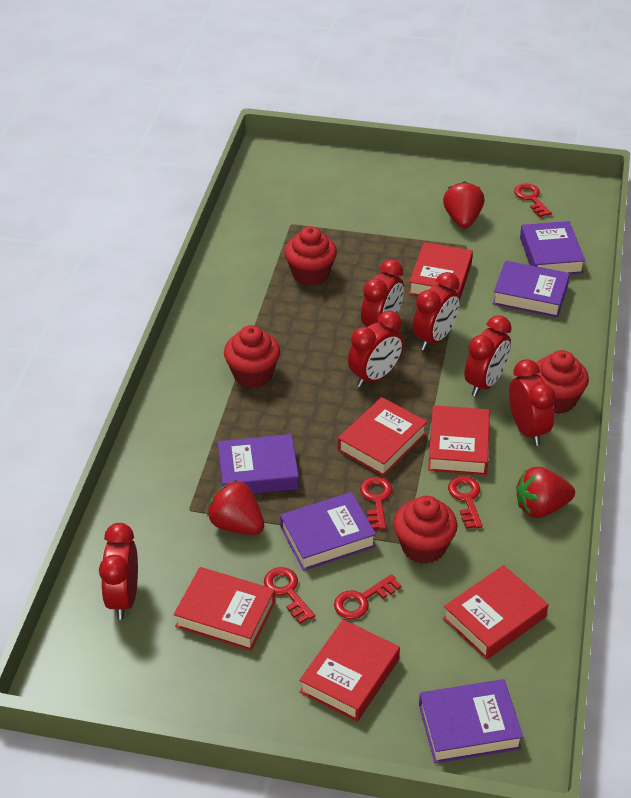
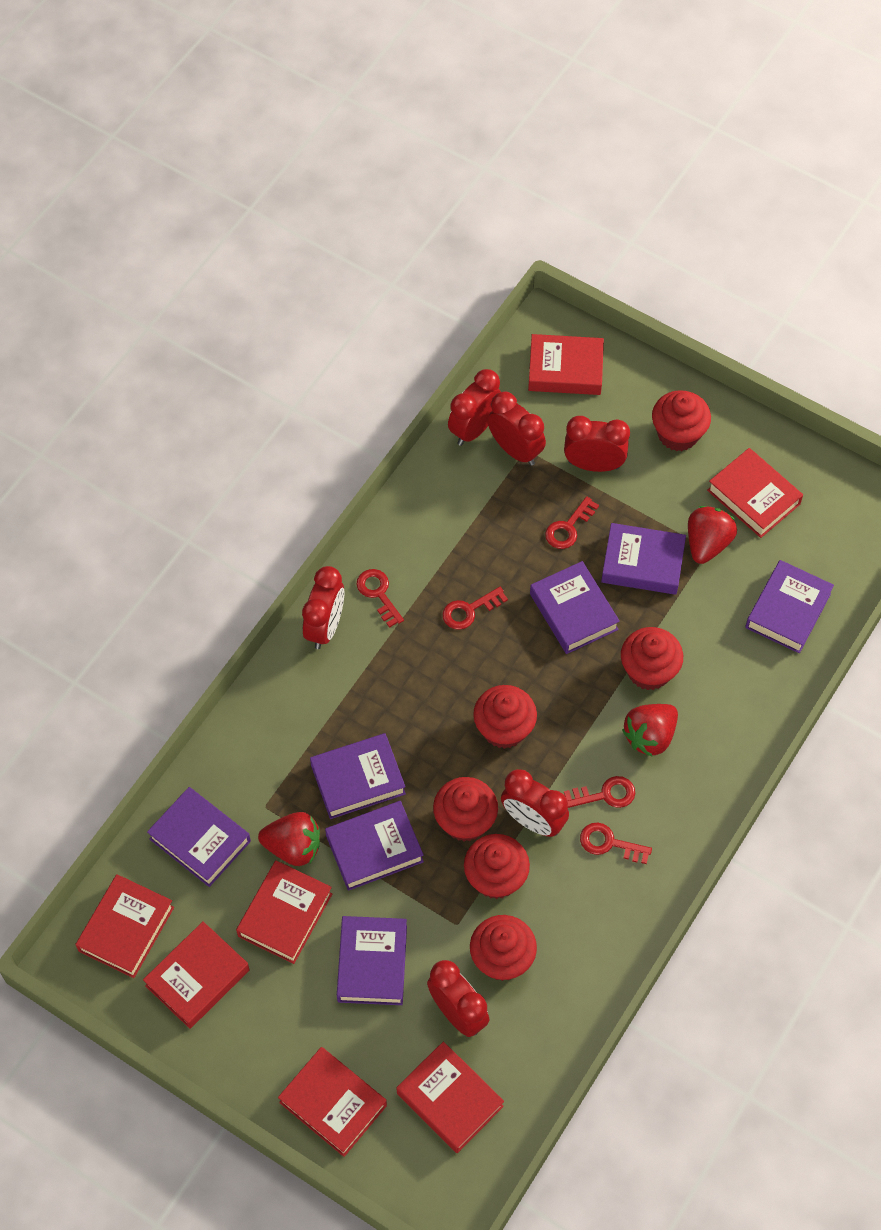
purple book: [218,434,299,494] [280,492,376,571] [419,679,523,763] [493,261,570,317] [520,221,585,274] = 5 -> [147,787,251,887] [310,733,406,819] [325,801,424,891] [337,916,407,1005] [530,561,620,654] [601,523,686,595] [745,560,834,653] = 7
red book: [173,567,275,651] [299,620,400,721] [338,397,427,477] [409,242,473,298] [428,405,490,475] [443,565,548,660] = 6 -> [75,874,174,978] [143,921,250,1029] [236,860,332,964] [278,1047,387,1157] [397,1042,504,1153] [528,334,604,395] [707,448,803,538] = 7
red cupcake: [224,325,280,388] [284,226,337,286] [393,496,457,564] [536,350,589,414] = 4 -> [433,777,498,842] [464,834,530,899] [470,915,537,981] [473,685,537,749] [621,627,683,690] [652,390,711,451] = 6

